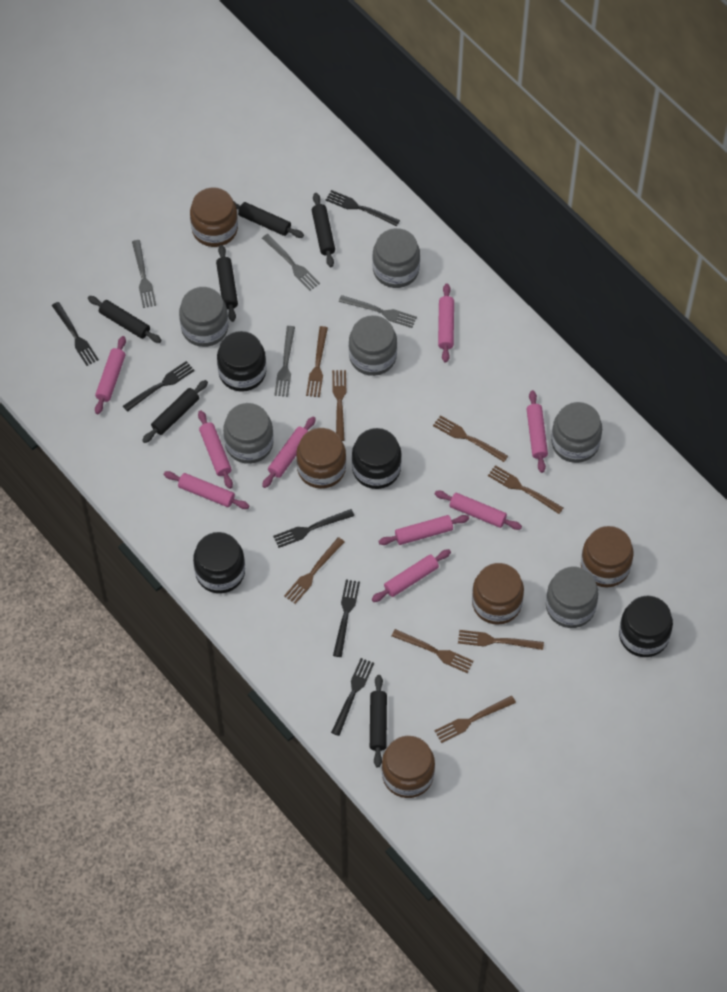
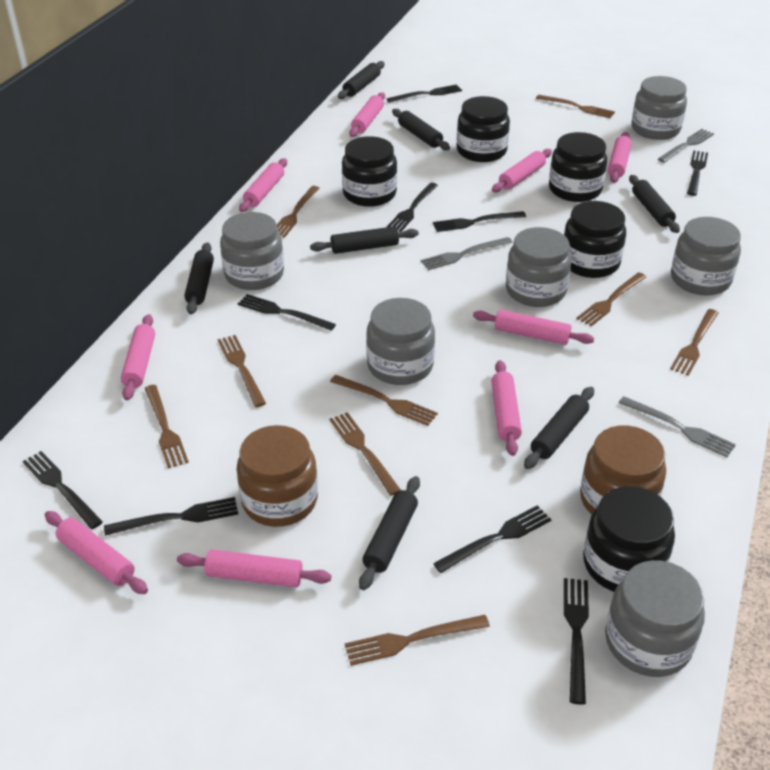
black fork: [52,302,99,366] [123,361,195,412] [273,509,354,548] [326,190,400,226] [331,658,374,736] [333,579,360,657] = 6 -> [23,451,103,529] [104,497,238,536] [238,294,336,331] [386,84,462,103] [387,183,438,232] [433,211,526,232] [433,505,552,573] [564,578,589,705] [687,150,708,196] = 9
black jar: [193,532,245,593] [217,331,266,392] [352,428,402,489] [619,596,673,657] = 4 -> [342,136,397,207] [457,96,510,162] [549,132,607,202] [564,201,626,278] [583,486,675,592] = 5
black rolling pin: [88,296,161,343] [142,380,208,443] [216,245,238,322] [234,202,304,238] [312,193,335,267] [370,675,387,767] = 6 -> [184,242,214,314] [310,226,419,254] [338,61,385,99] [359,476,420,590] [392,109,450,150] [524,387,594,469] [629,175,680,233] = 7
brown fork: [284,537,344,604] [306,326,328,397] [332,370,346,441] [392,629,473,673] [433,415,508,462] [434,695,516,743] [458,630,544,650] [488,465,563,514] = 8 -> [145,385,189,468] [217,335,266,407] [277,186,320,238] [330,375,438,426] [330,412,401,496] [345,615,490,666] [536,95,615,118] [576,272,646,326] [670,309,719,376] = 9
brown jar: [190,187,238,247] [296,428,346,489] [382,736,435,798] [472,563,524,625] [581,526,634,587] = 5 -> [236,425,318,527] [580,426,666,515] = 2
grey fork: [132,240,156,308] [262,234,320,291] [274,326,295,397] [339,295,417,328] = 4 -> [421,237,513,270] [619,396,736,457] [658,129,714,163] = 3

